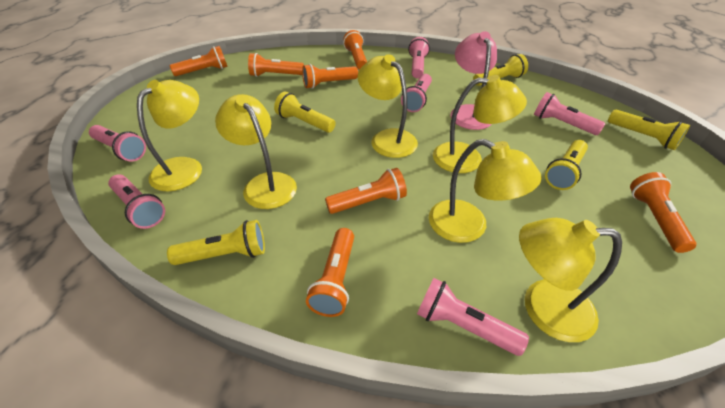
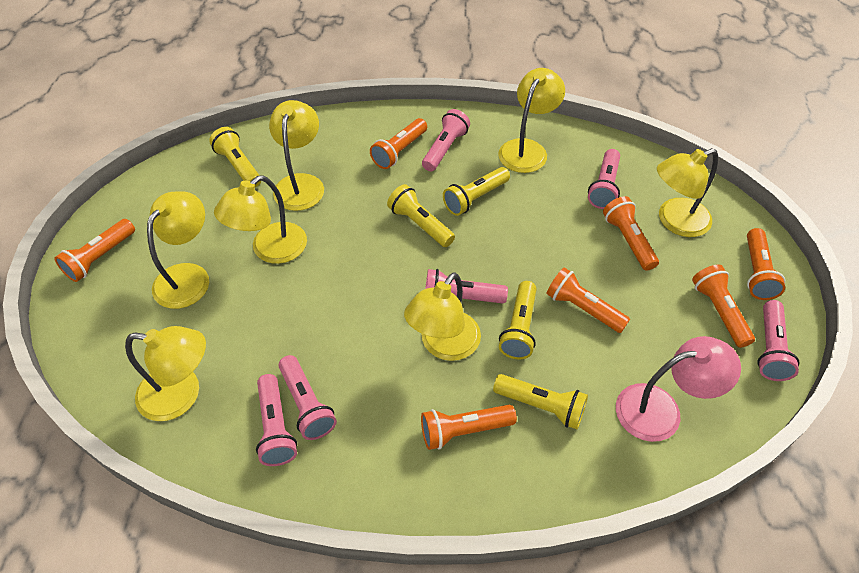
yellow lamp: [137,80,202,191] [215,94,297,209] [358,54,418,158] [429,139,542,243] [433,75,527,173] [519,218,622,342] = 6 -> [125,326,206,421] [147,191,209,309] [214,175,307,264] [269,100,324,211] [404,272,481,361] [498,68,565,173] [657,148,718,237] = 7

